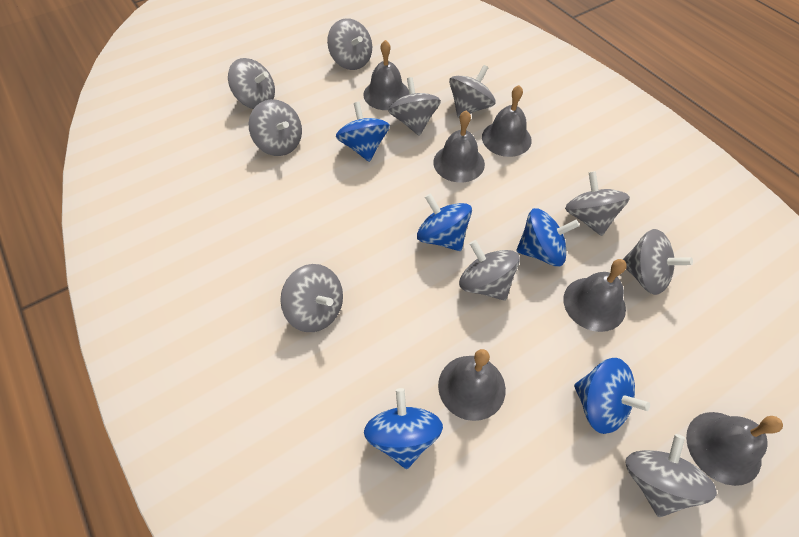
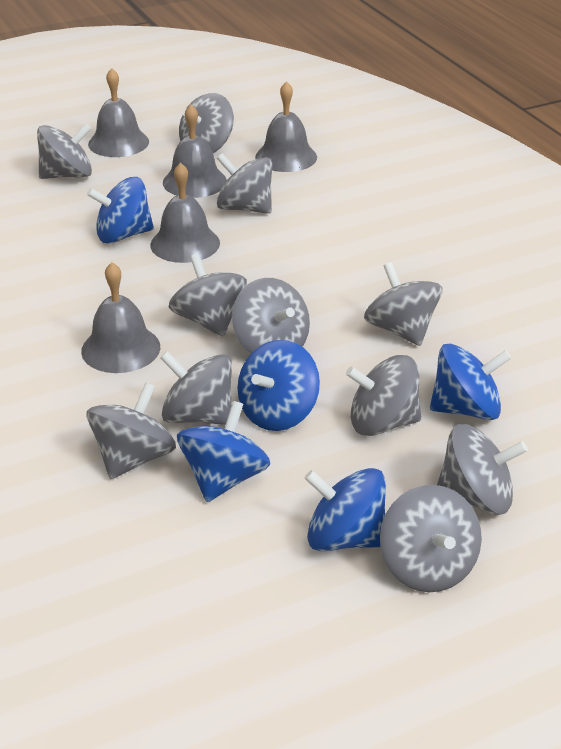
grey bell: [363,40,409,110] [433,110,485,183] [438,349,506,421] [482,85,532,157] [563,259,627,332] [686,412,783,486] = 6 -> [81,262,160,373] [88,68,149,157] [150,162,220,263] [163,104,227,198] [255,81,317,172] = 5
grey spinning top: [228,58,275,109] [249,99,302,156] [280,264,343,332] [327,18,372,70] [388,77,441,136] [449,65,496,118] [459,240,520,301] [565,171,630,236] [622,229,693,295] [625,434,717,517] = 10 -> [37,123,92,179] [87,383,176,479] [160,351,232,425] [169,254,247,337] [179,93,234,153] [217,153,272,214] [232,278,310,353] [346,355,421,436] [364,262,442,346] [380,485,482,592] [437,424,528,515] = 11

